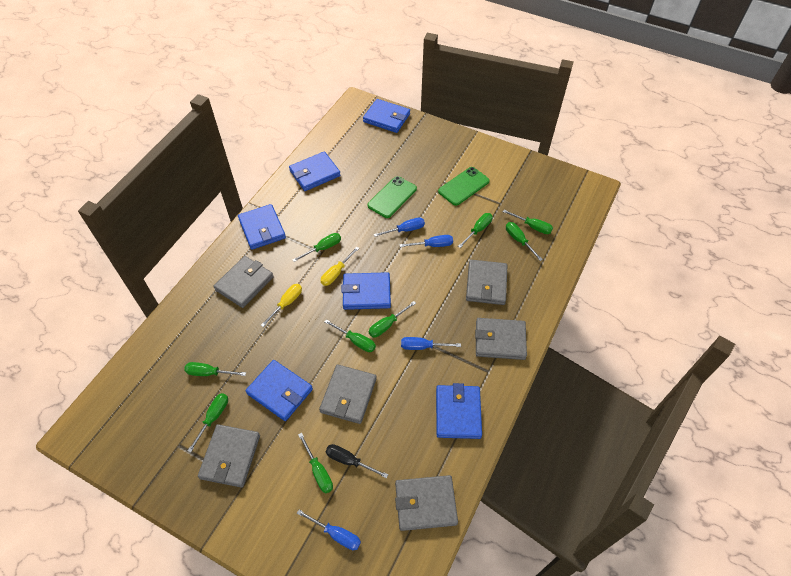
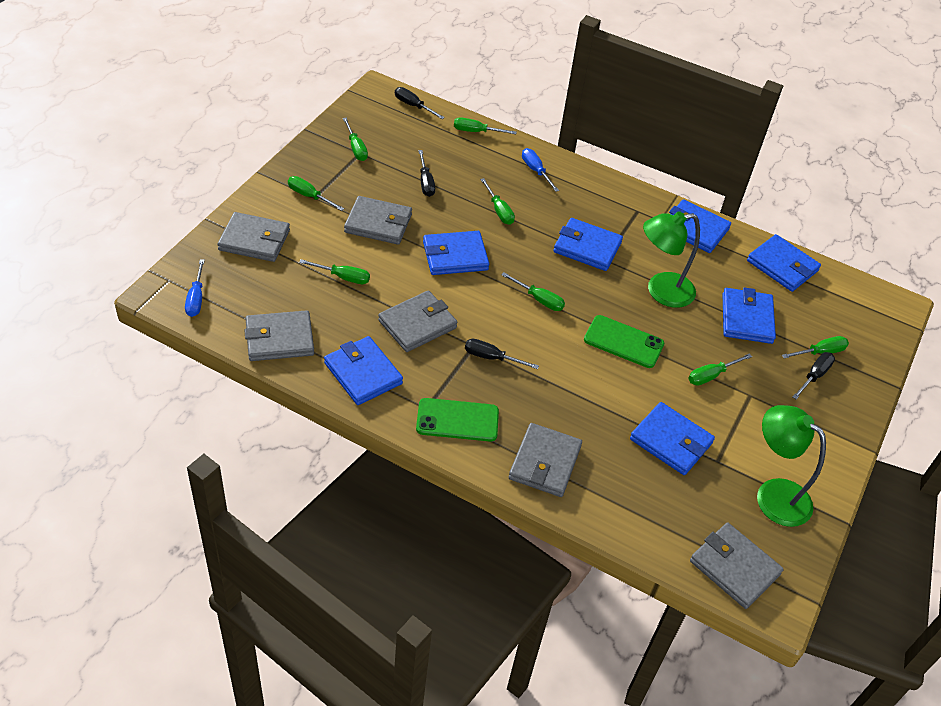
black screwdriver: [326,444,388,478] = 1 -> [395,87,445,119] [418,150,435,197] [465,339,539,369] [792,352,835,400] = 4
blue screwdriver: [297,510,361,550] [374,217,425,237] [399,235,453,247] [401,337,461,350] = 4 -> [185,259,205,317] [522,148,559,192] = 2
blue wallet: [238,204,286,250] [246,360,313,421] [289,151,340,191] [341,272,391,310] [363,99,410,133] [436,383,482,439] = 6 -> [324,336,403,405] [423,231,489,275] [553,218,623,271] [630,402,715,475] [669,199,731,253] [723,287,776,344] [747,234,821,292] = 7
green lamp: none = 0 -> [643,211,700,308] [757,405,826,527] = 2
green screwdriver: [184,362,246,376] [188,393,228,453] [292,233,341,262] [298,433,333,493] [325,319,376,352] [369,301,416,337] [458,213,492,248] [503,210,553,234] [506,222,543,261] = 9 -> [288,176,344,211] [299,259,370,284] [343,118,368,161] [454,117,517,134] [480,178,515,225] [501,272,565,311] [688,354,752,386] [782,336,849,359] = 8
yellow screwdriver: [261,284,302,327] [321,247,359,286] = 2 -> none = 0

